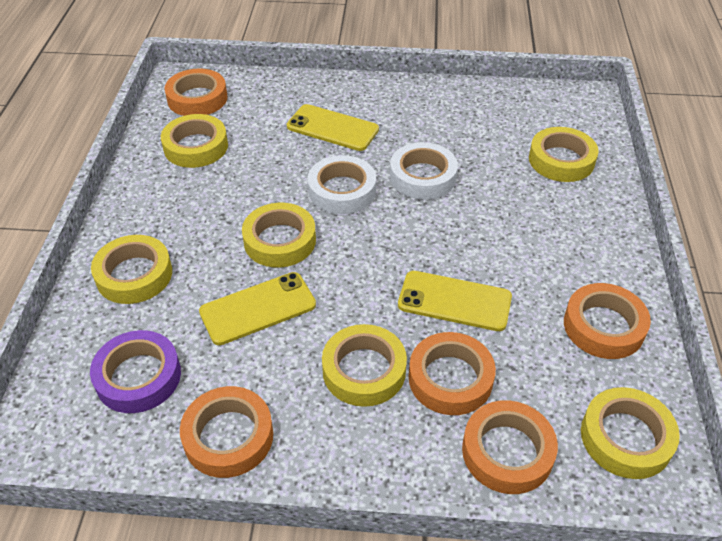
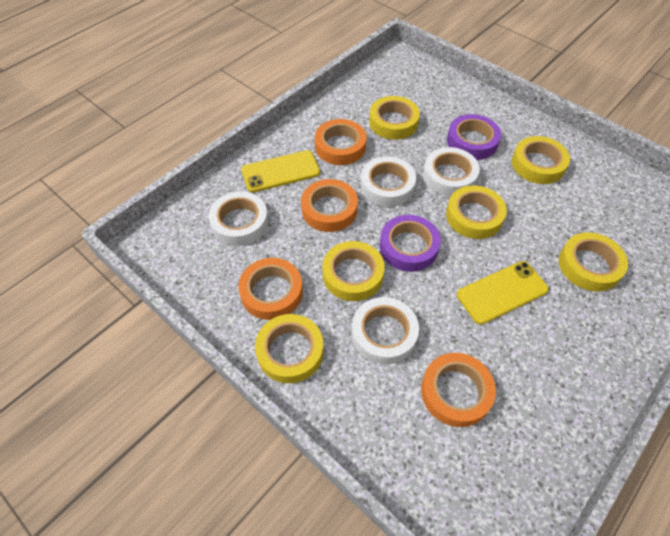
orange tape: [165,69,228,116] [180,386,273,478] [409,332,496,415] [462,400,558,494] [564,283,651,359] = 5 -> [238,258,303,320] [301,179,358,232] [315,119,367,165] [421,353,496,427] = 4
purple tape: [90,330,181,413] = 1 -> [380,215,441,272] [447,114,501,160] = 2
white tape: [308,155,376,214] [390,142,458,200] = 2 -> [209,191,269,246] [352,297,419,364] [361,156,416,207] [423,147,480,196] = 4
yellow phone: [199,272,316,345] [287,104,379,151] [398,271,512,331] = 3 -> [241,150,320,193] [457,261,549,325] = 2

